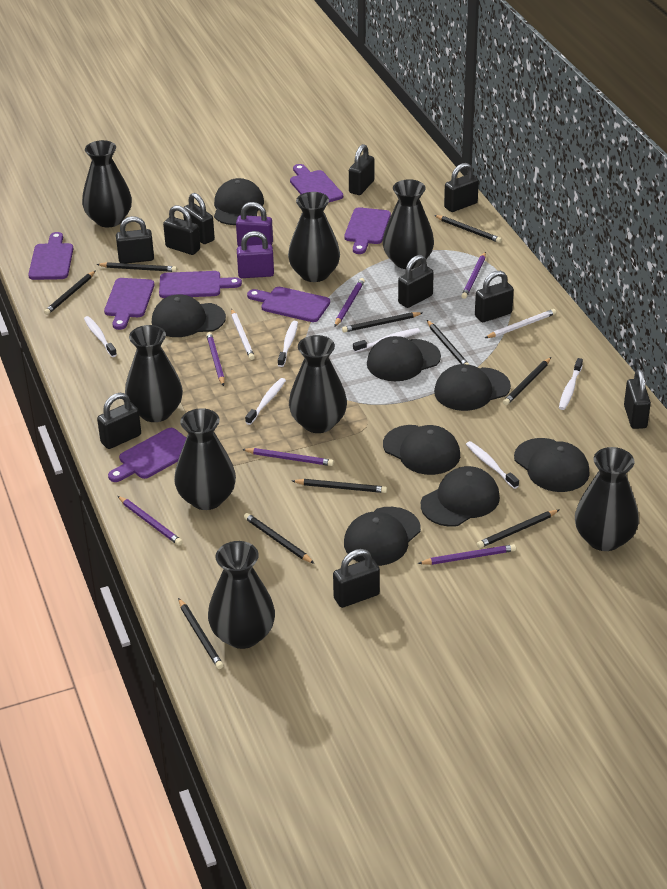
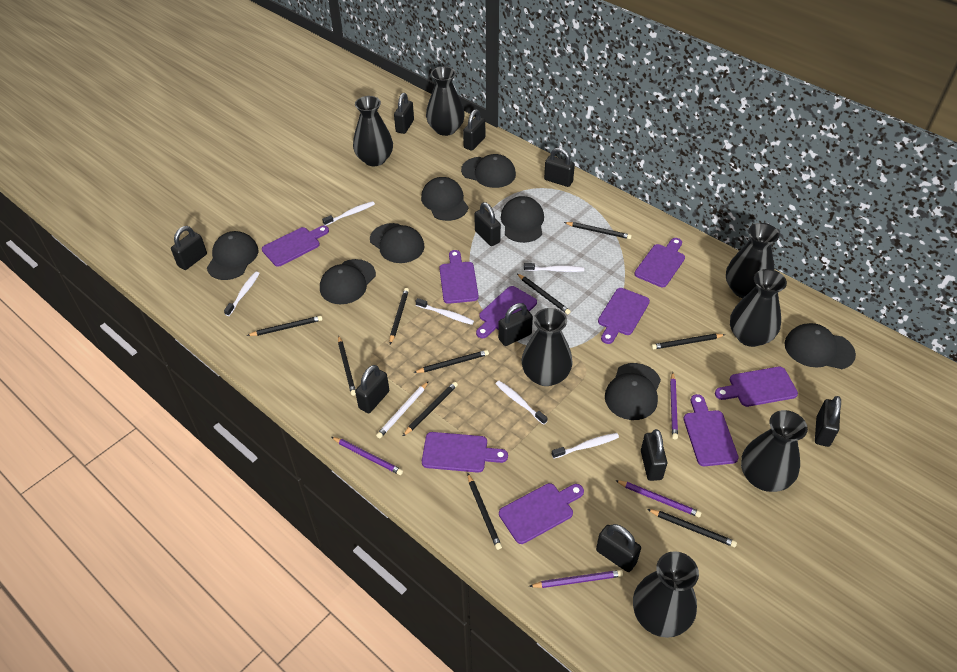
black vase: [82,140,132,227] [125,325,183,422] [174,408,236,510] [208,541,275,649] [288,192,340,282] [289,335,347,433] [383,179,434,269] [575,447,639,551] = 8 -> [353,96,393,166] [426,66,465,136] [522,308,573,386] [633,551,699,638] [726,223,780,298] [730,269,787,347] [741,410,808,492] = 7
purple cutting board: [28,232,73,280] [104,278,154,330] [108,428,186,482] [159,271,242,298] [247,287,330,322] [290,164,343,202] [344,207,391,254] = 7 -> [262,226,329,267] [422,432,508,473] [439,250,479,304] [476,286,537,338] [499,483,584,544] [598,288,650,344] [634,238,685,287] [684,394,739,466] [715,367,798,407] = 9
purple padlock: [236,202,273,246] [237,231,274,278] = 2 -> none = 0
purple pencil: [118,496,183,546] [206,332,225,386] [242,448,334,466] [335,278,365,326] [418,544,516,565] [461,252,486,299] = 6 -> [332,437,403,475] [529,570,623,588] [615,480,702,517] [670,372,678,439] = 4
white pencil: [231,309,255,360] [485,309,556,338] = 2 -> [376,381,429,439] = 1

